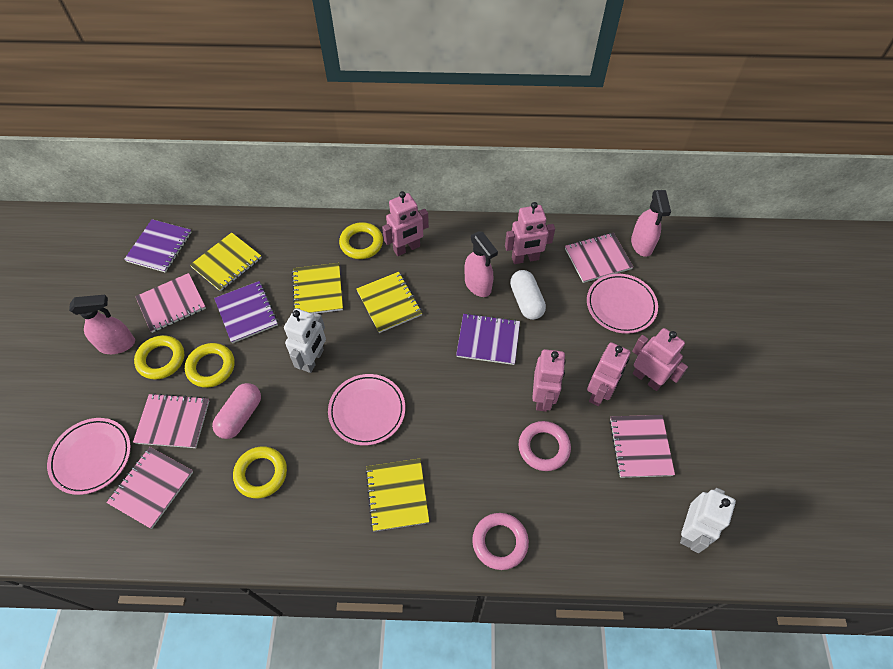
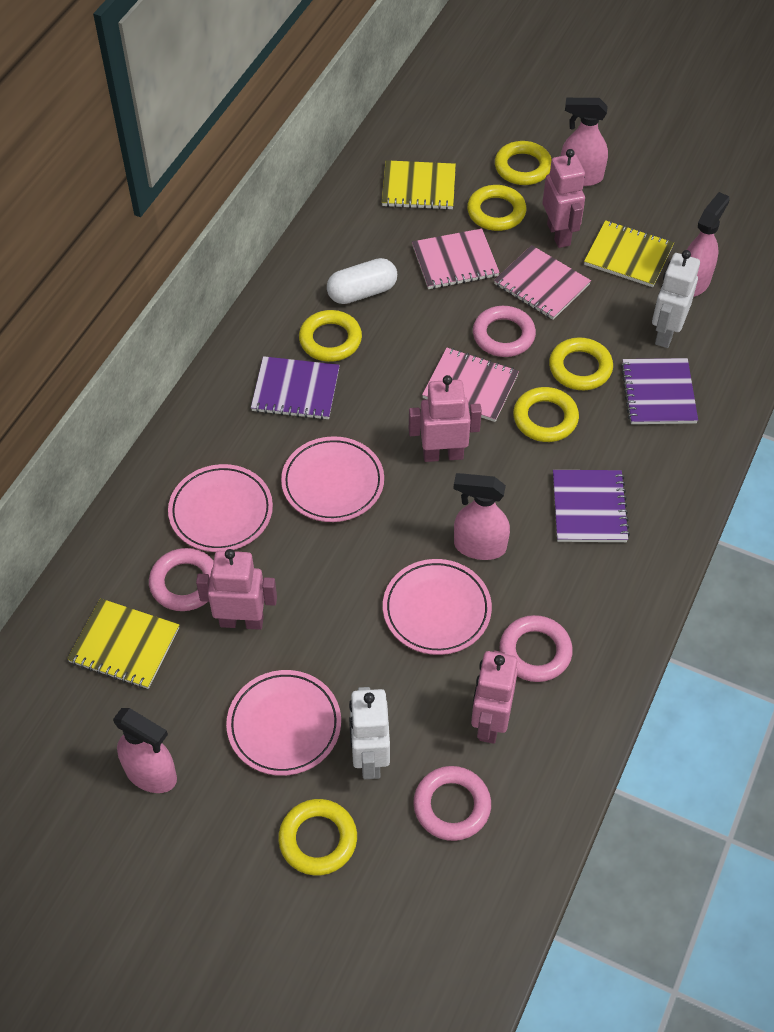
pink capsule: [212,383,261,439] = 1 -> none = 0
pink notebook: [106,447,193,529] [133,393,209,448] [135,273,206,333] [565,233,633,283] [609,415,675,478] = 5 -> [412,229,500,289] [422,348,519,422] [494,245,591,320] = 3
pink plate: [47,418,131,495] [328,374,405,446] [587,273,658,334] = 3 -> [168,464,273,552] [226,670,341,776] [281,436,384,522] [383,559,492,655] = 4
pink ring: [472,513,529,570] [519,421,571,471] = 2 -> [149,548,214,611] [413,766,491,841] [473,306,536,357] [500,615,573,682] = 4
pink robot: [382,191,429,256] [505,202,555,264] [532,349,566,412] [587,342,630,406] [632,328,688,391] = 5 -> [196,549,277,630] [409,375,482,462] [471,651,518,744] [543,149,585,248] = 4
pink spray bottle: [69,295,135,354] [465,232,498,297] [631,190,671,257] = 3 -> [113,708,177,793] [454,473,510,560] [561,98,608,186] [687,192,730,297] = 4
yellow notebook: [190,232,262,291] [292,263,343,314] [356,272,422,333] [365,459,429,531] = 4 -> [67,598,179,689] [382,160,456,210] [584,220,674,287] = 3
yellow ring: [134,335,184,380] [185,343,234,388] [233,446,287,498] [339,222,383,259] = 4 -> [278,799,357,875] [299,310,362,362] [467,185,526,231] [495,141,552,185] [513,387,579,442] [549,337,613,390] = 6

